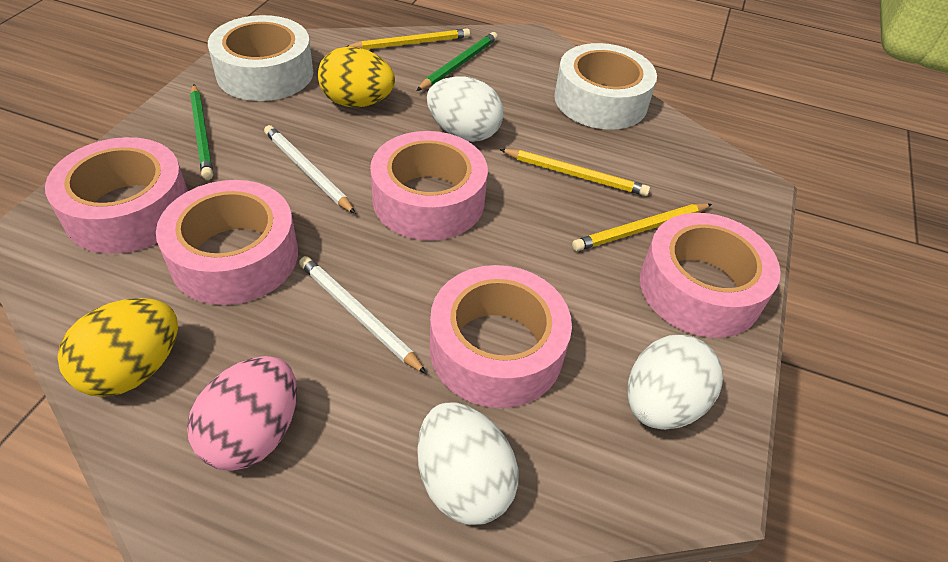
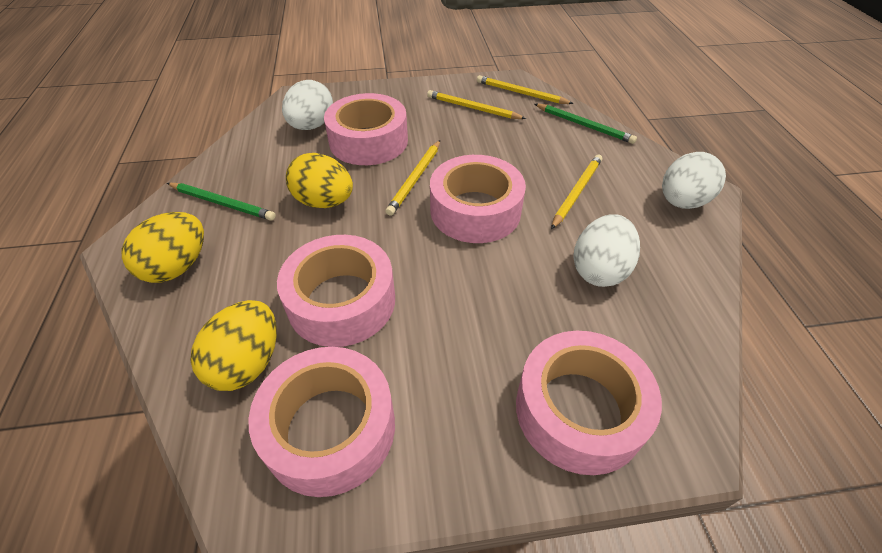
pink egg: [187,356,297,471] = 1 -> none = 0
white pencil: [264,125,356,214] [299,256,427,374] = 2 -> none = 0
white tape: [208,15,314,101] [554,43,657,130] = 2 -> none = 0
yellow egg: [57,298,178,397] [318,47,395,108] = 2 -> [122,212,204,283] [190,300,277,391] [286,153,353,208] = 3
yellow pencil: [346,28,470,49] [499,149,650,196] [572,203,712,251] = 3 -> [385,140,440,216] [427,90,526,119] [477,75,574,104] [551,154,602,229] = 4

